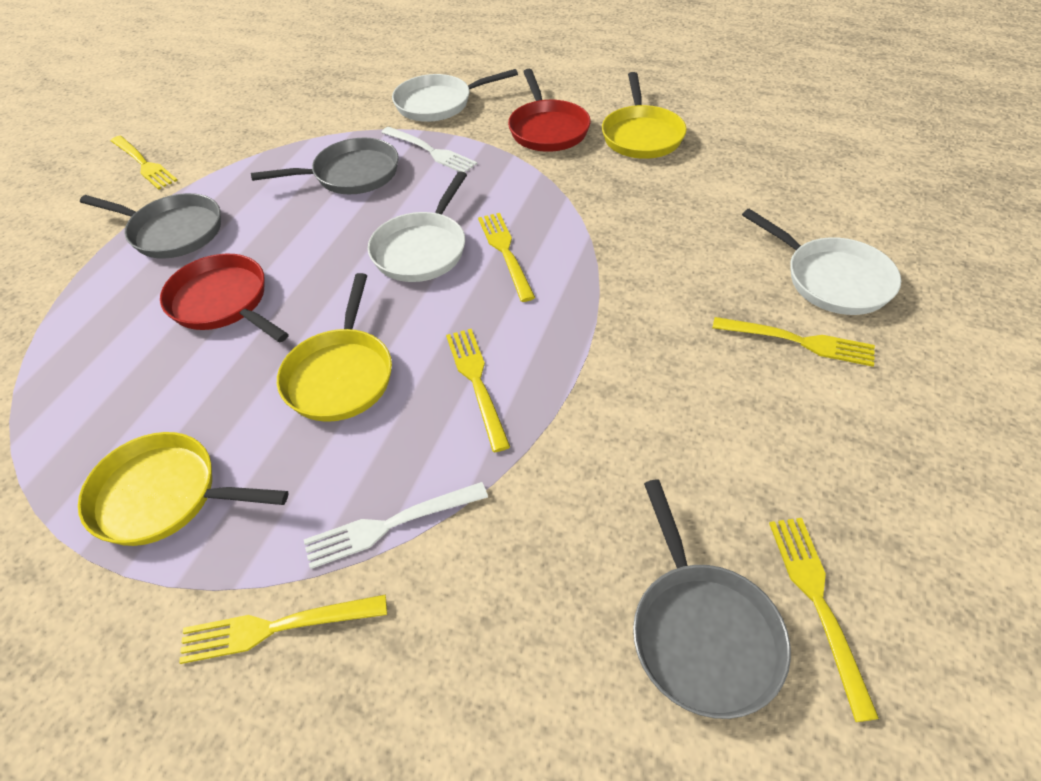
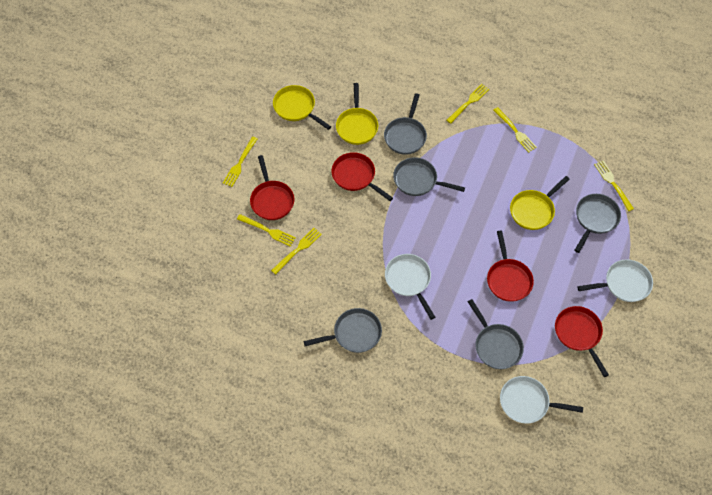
grey pan: [80,193,221,259] [251,138,399,194] [633,479,791,719] = 3 -> [304,308,382,353] [384,93,427,155] [393,157,465,196] [468,299,524,369] [574,194,621,253] = 5
red pan: [160,254,289,342] [508,69,591,152] = 2 -> [250,155,294,220] [331,152,393,201] [487,231,534,302] [555,306,609,377] = 4
white fork: [304,482,488,569] [381,127,477,173] = 2 -> none = 0

